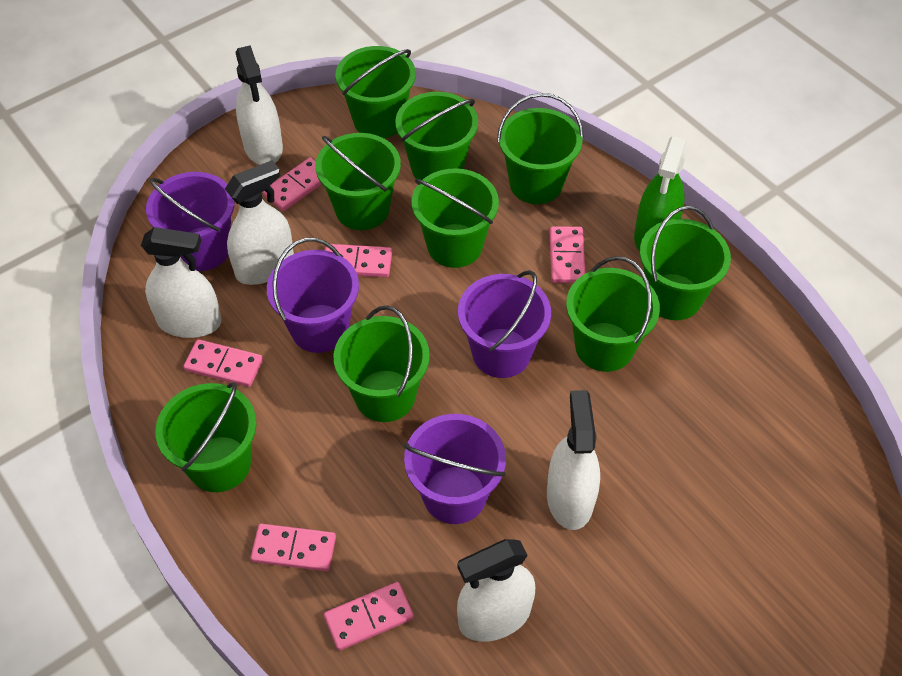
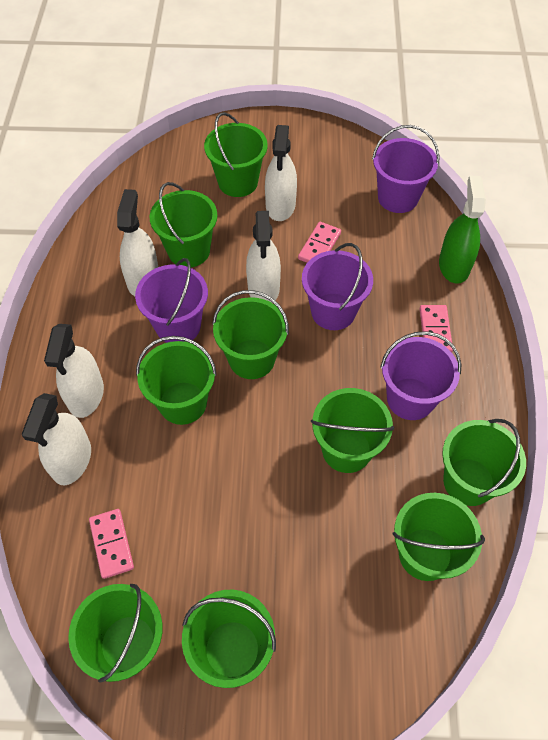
pink domino: [183,339,263,387] [251,524,336,571] [263,158,322,211] [324,582,414,651] [325,244,392,277] [549,226,585,283] = 6 -> [89,509,134,579] [298,222,341,263] [420,305,453,352] = 3

